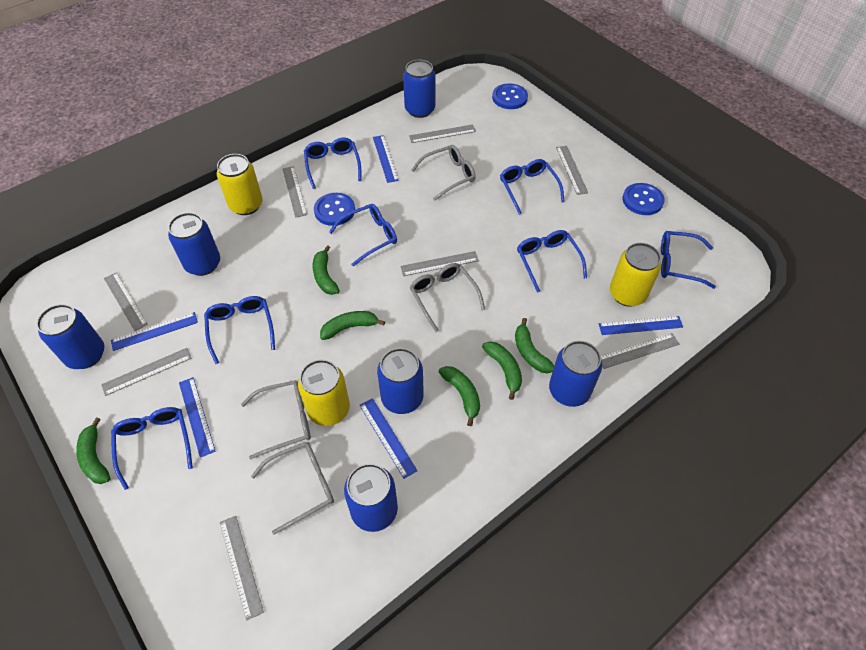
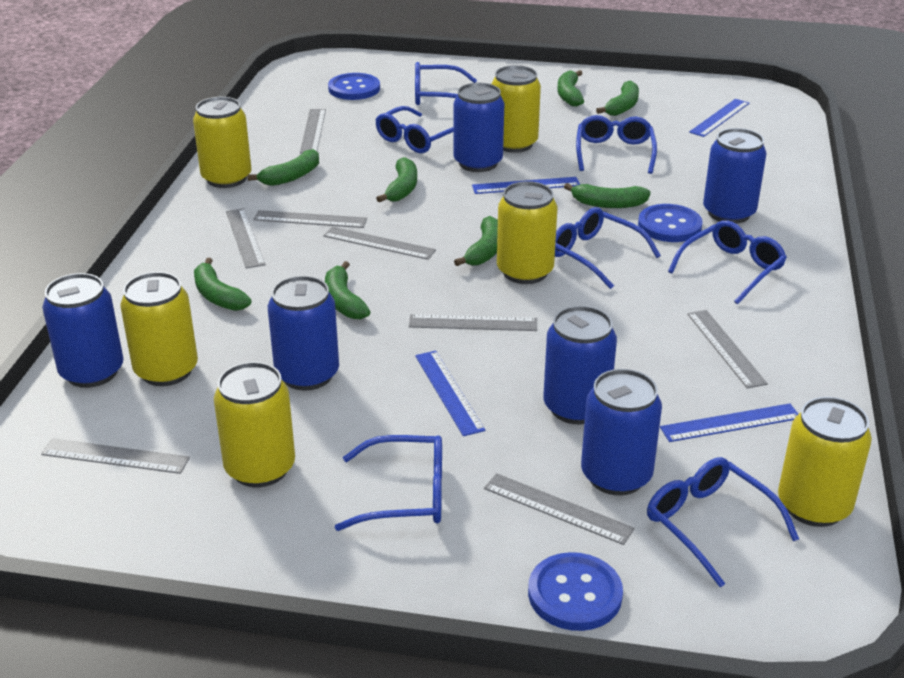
blue ruler: [111,312,198,351] [179,377,216,458] [359,398,418,479] [373,135,399,183] [599,316,683,335] = 5 -> [415,351,485,436] [472,177,580,194] [660,403,798,442] [689,99,749,137] = 4
green banana: [76,417,110,484] [313,245,340,295] [320,311,385,340] [439,366,480,426] [482,341,522,400] [515,318,554,374] = 6 -> [194,258,251,311] [247,149,319,186] [325,261,370,319] [376,157,417,203] [454,216,498,266] [558,70,584,107] [564,183,651,208] [596,81,639,116] = 8
grey glasses: [241,380,311,459] [251,442,334,535] [410,263,485,332] [411,145,476,201] = 4 -> none = 0
yellow can: [217,154,263,215] [298,360,350,426] [610,243,661,307] = 3 -> [120,272,198,386] [193,97,251,188] [214,362,295,487] [491,65,541,153] [497,181,558,284] [778,397,872,527] = 6

